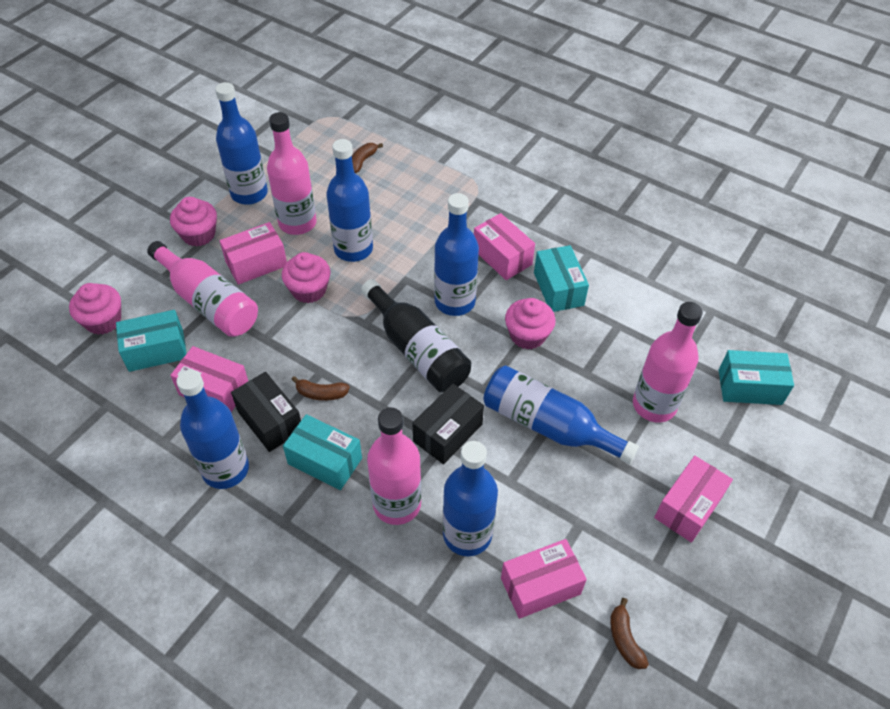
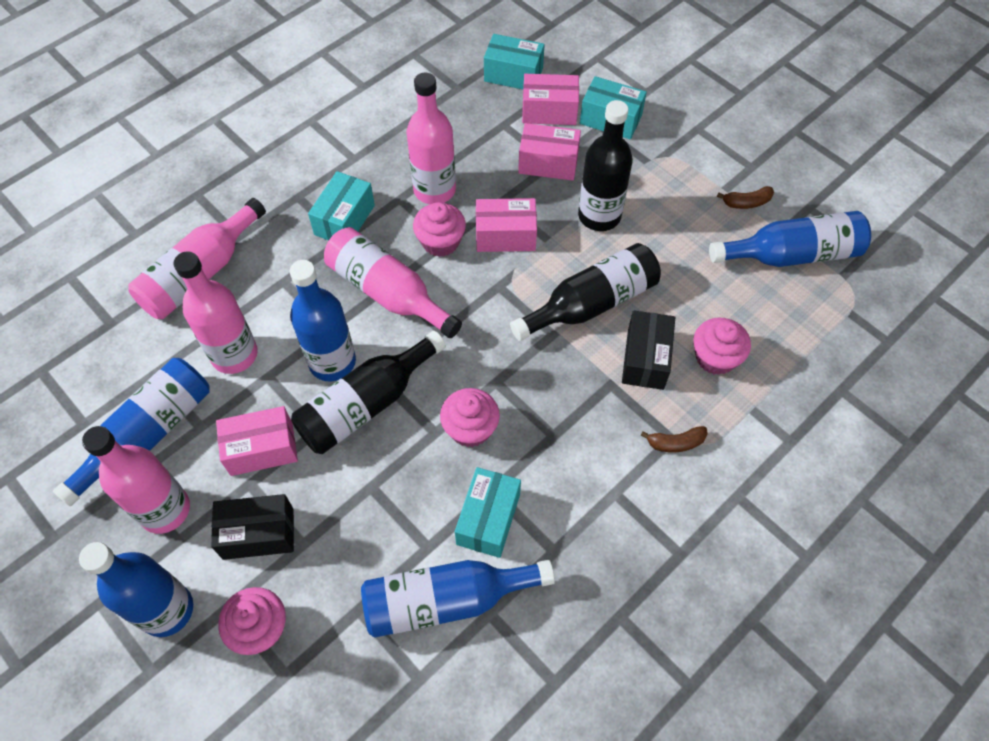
black bottle: [361,279,471,392] = 1 -> [291,331,446,454] [510,243,661,341] [578,100,633,231] = 3
blue bottle: [176,370,249,489] [215,82,268,205] [326,139,373,262] [434,193,479,316] [443,441,498,556] [483,366,639,464] = 6 -> [53,358,210,506] [79,542,193,637] [290,260,356,382] [361,560,555,638] [709,211,871,267] = 5
brown banana: [291,376,350,401] [352,143,383,173] [610,598,649,669] = 3 -> [641,426,708,453] [717,186,774,209] = 2
pink bottle: [147,241,258,337] [267,112,317,235] [367,407,421,525] [633,302,703,422] = 4 -> [82,426,190,534] [128,198,266,319] [173,252,258,374] [324,227,462,338] [406,73,456,204] = 5
pink box: [170,346,248,412] [219,222,287,285] [474,213,535,280] [501,539,587,619] [654,456,733,543] = 5 -> [216,406,298,476] [476,198,537,252] [518,123,581,181] [522,74,579,125] = 4

